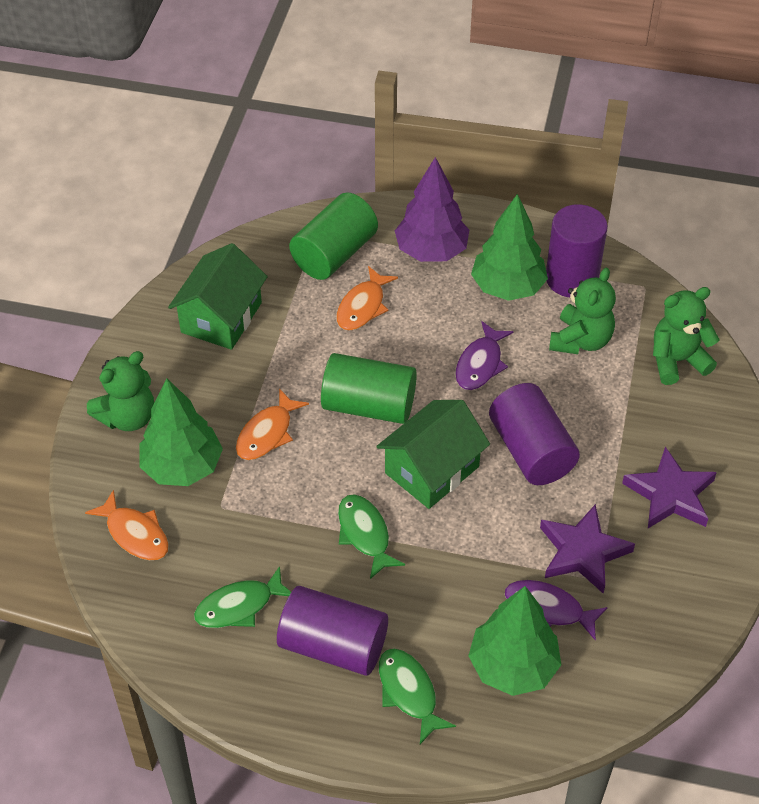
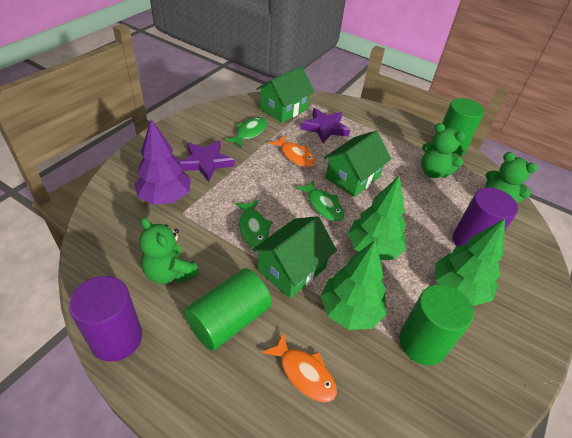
green cylinder: [289,193,378,280] [321,353,417,424] = 2 -> [184,268,272,351] [399,284,474,365] [442,98,485,156] = 3
green house: [168,243,268,350] [376,400,490,509] = 2 -> [252,216,337,298] [256,66,315,123] [324,131,391,197] = 3
orange fish: [85,490,169,560] [236,388,309,460] [336,266,398,331] = 3 -> [262,332,337,402] [269,135,315,167] = 2
purple cylinder: [277,586,388,676] [489,383,580,485] [546,204,608,297] = 3 -> [69,276,142,362] [453,187,518,247] = 2
purple fish: [455,321,514,390] [505,580,608,641] = 2 -> none = 0

